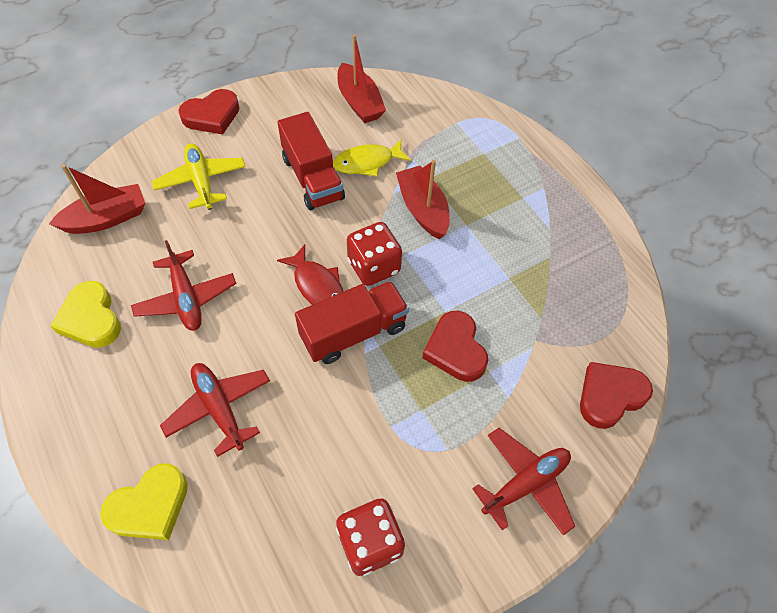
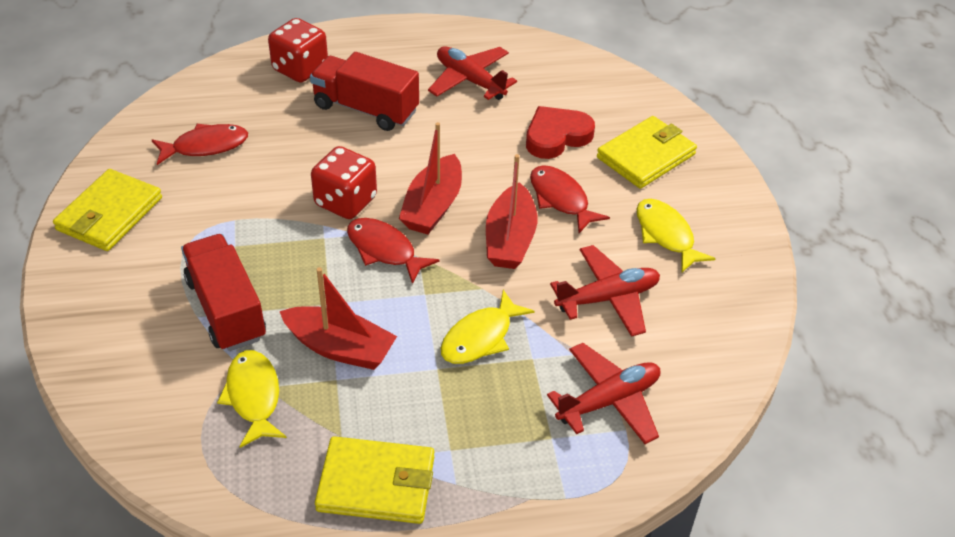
red fish: [277,244,344,305] = 1 -> [152,124,248,165] [347,218,440,284] [530,165,610,233] = 3
red heart: [178,89,239,135] [422,311,488,382] [580,362,653,429] = 3 -> [526,106,595,159] = 1
yellow fish: [333,139,411,177] = 1 -> [217,350,287,448] [441,290,535,364] [636,199,716,272] = 3
yellow heart: [51,281,121,348] [100,464,188,540] = 2 -> none = 0
yellow plane: [152,143,246,210] = 1 -> none = 0
yellow wallet: none = 0 -> [53,169,162,251] [315,436,434,524] [597,116,697,189] = 3

